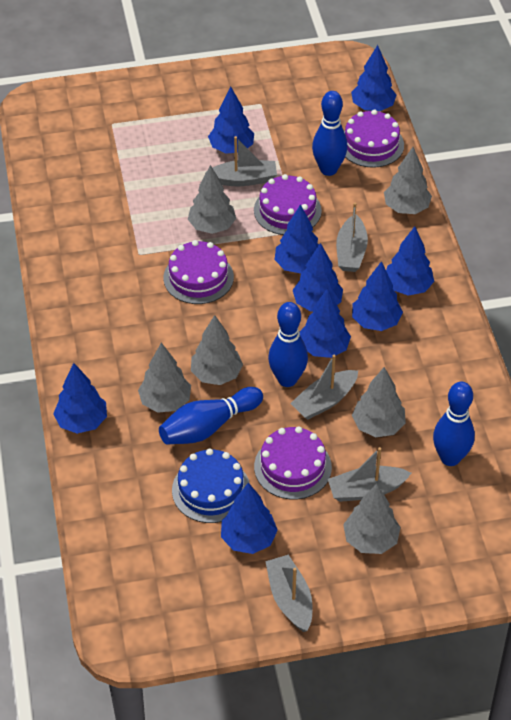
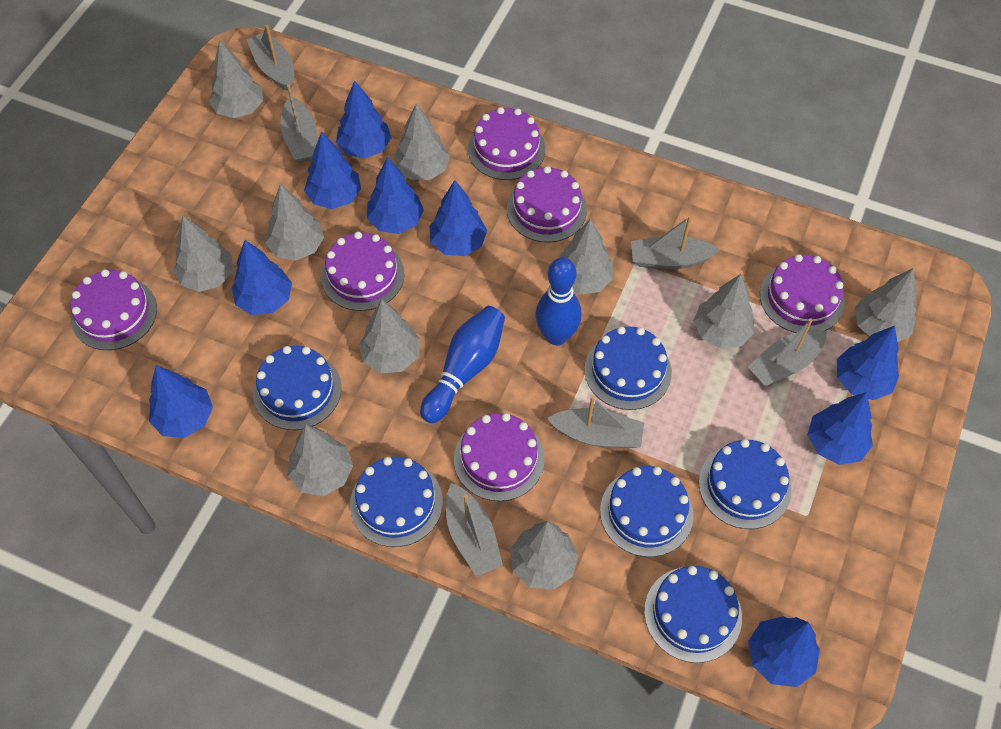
blue bowling pin: [159,387,263,445] [268,302,308,387] [312,91,348,176] [433,381,475,466] = 4 -> [420,306,505,423] [535,257,582,345] = 2
blue cake: [172,448,250,523] = 1 -> [253,346,342,430] [350,457,443,547] [585,326,672,410] [600,466,693,557] [644,566,742,663] [699,439,791,529] = 6
grey boat: [205,136,277,186] [265,555,312,632] [290,355,358,420] [328,447,411,502] [336,203,368,272] = 5 -> [246,25,294,91] [280,84,317,163] [446,483,503,577] [547,396,644,448] [631,216,720,269] [748,318,827,386] = 6
grey tree: [138,343,191,413] [188,165,236,234] [191,315,243,385] [343,484,401,554] [352,367,406,437] [384,147,432,214] = 6 -> [174,216,233,292] [209,40,263,118] [265,184,324,261] [288,425,353,496] [359,299,420,373] [394,103,450,180] [510,521,578,590] [559,219,613,295] [694,274,755,349] [855,268,917,342] = 10
purple cake: [163,240,234,304] [254,174,322,235] [254,426,332,499] [344,110,404,168] = 4 -> [71,269,157,350] [321,232,405,311] [454,413,545,501] [468,107,545,180] [507,166,587,242] [760,254,845,333] = 6

